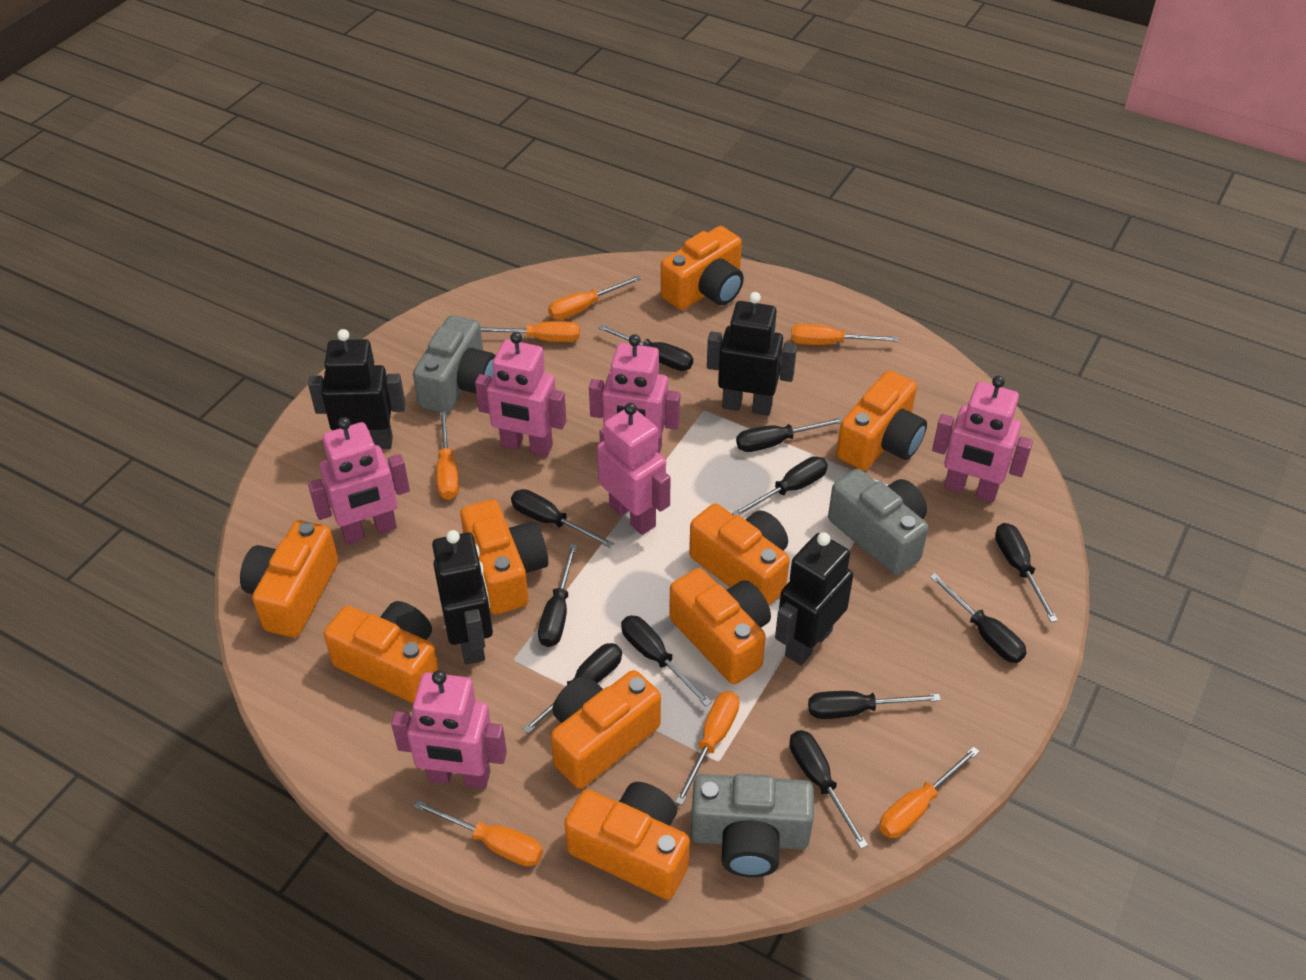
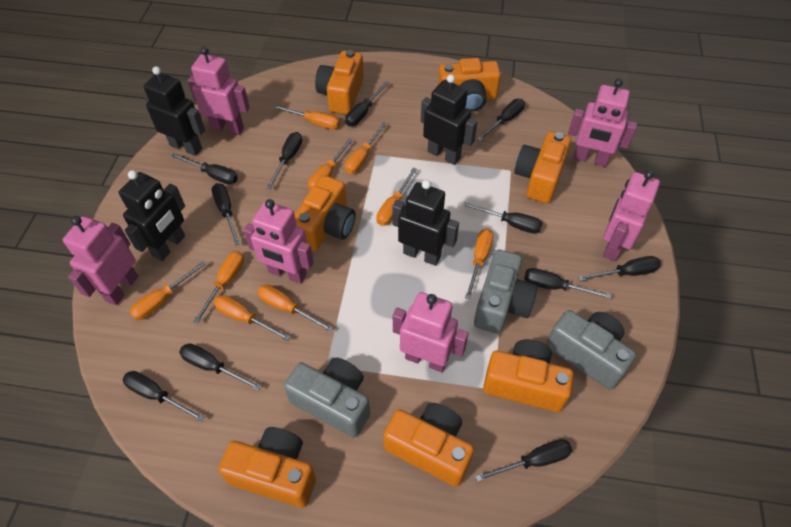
orange camera: [240,520,338,637] [324,601,439,703] [460,499,548,615] [551,670,661,789] [564,782,690,900] [661,226,744,310] [669,568,771,684] [689,503,790,605] [836,370,927,471] = 9 -> [218,427,316,508] [295,175,356,251] [315,50,364,114] [383,403,474,487] [438,58,501,112] [483,339,573,412] [514,131,571,203] = 7
orange screwdriver: [413,800,543,867] [436,412,459,500] [480,321,580,342] [548,276,641,320] [675,691,740,805] [791,324,898,345] [879,746,980,838] = 7 -> [130,261,206,320] [193,251,244,323] [214,295,291,341] [257,285,333,332] [273,105,340,129] [308,138,353,190] [345,122,387,174] [376,168,417,226] [465,229,494,299] = 9

